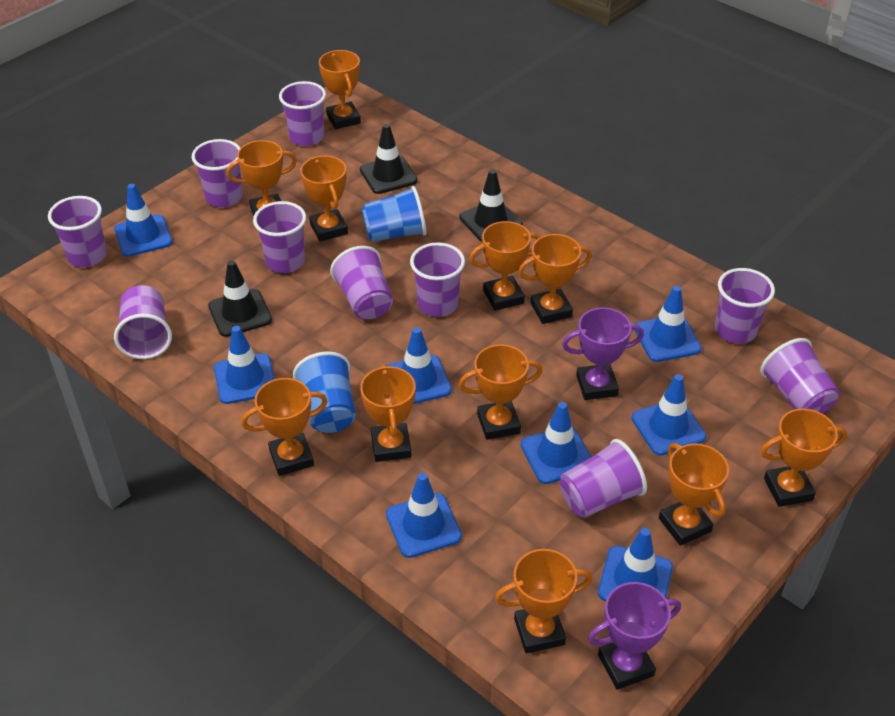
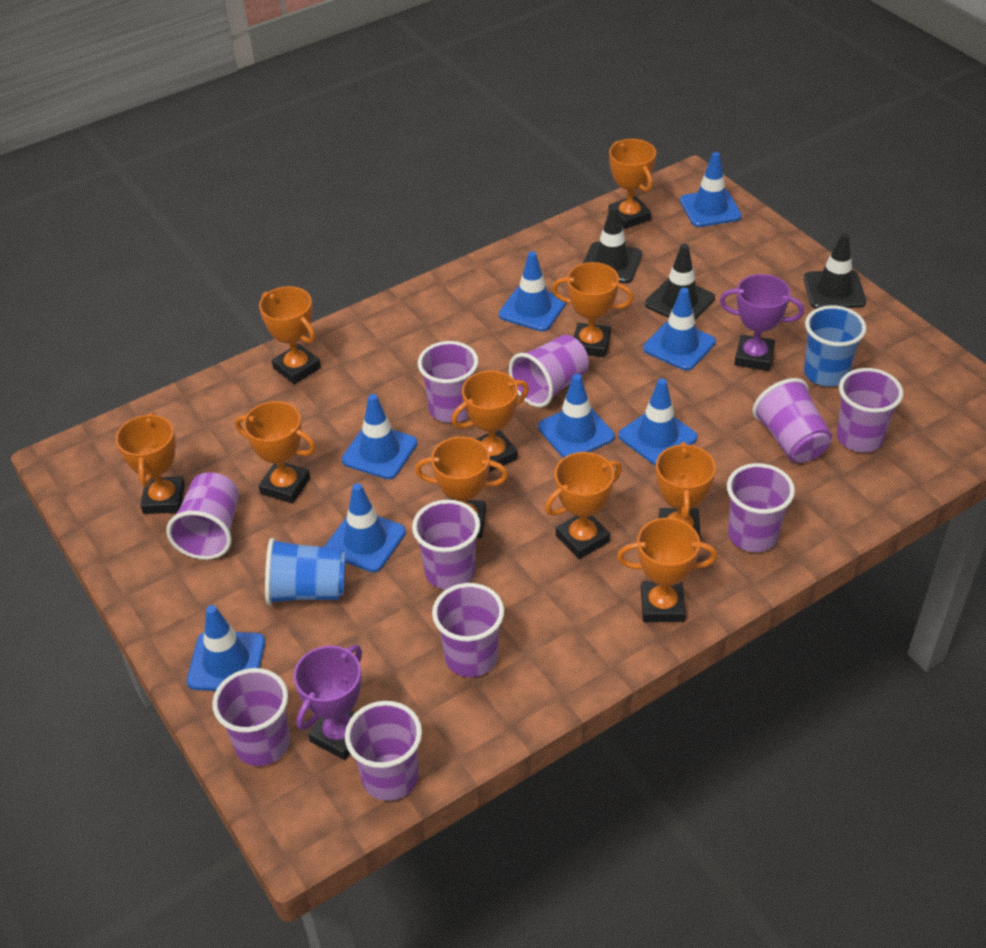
orange trophy: [226,140,297,216] [241,378,328,476] [300,156,348,242] [319,50,361,129] [360,364,416,462] [459,344,542,440] [469,221,540,311] [495,549,592,653] [518,234,592,324] [659,443,729,546] [761,409,847,507] = 11 -> [116,412,185,514] [235,401,316,504] [259,286,321,384] [415,437,508,538] [451,371,529,472] [545,452,622,559] [552,262,634,357] [608,139,656,229] [617,518,717,622] [656,442,716,539] = 10

